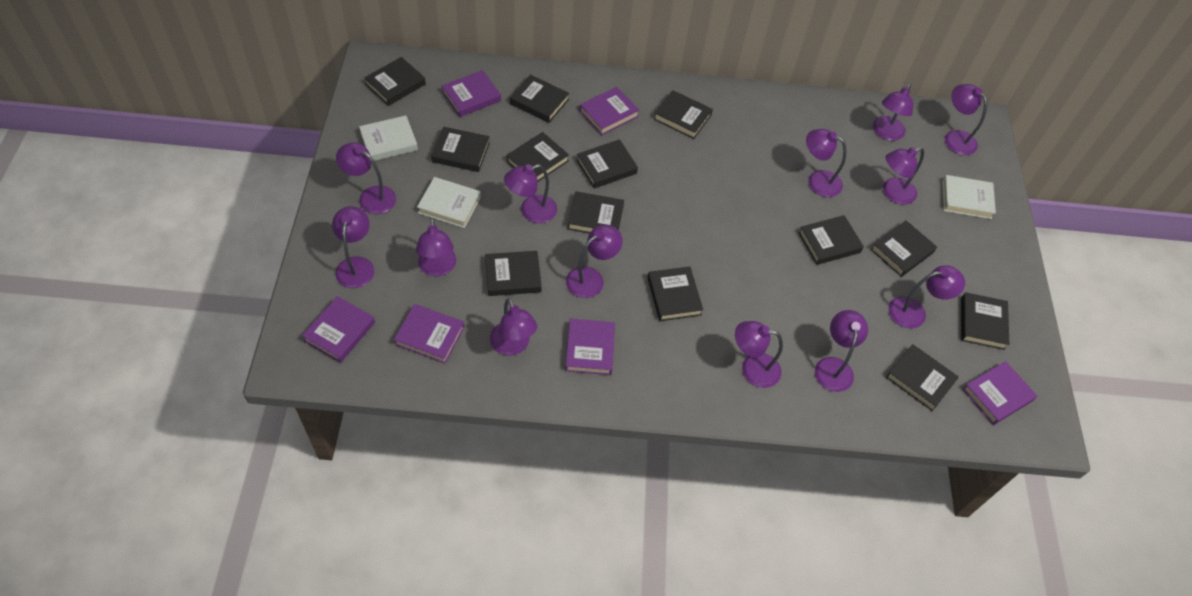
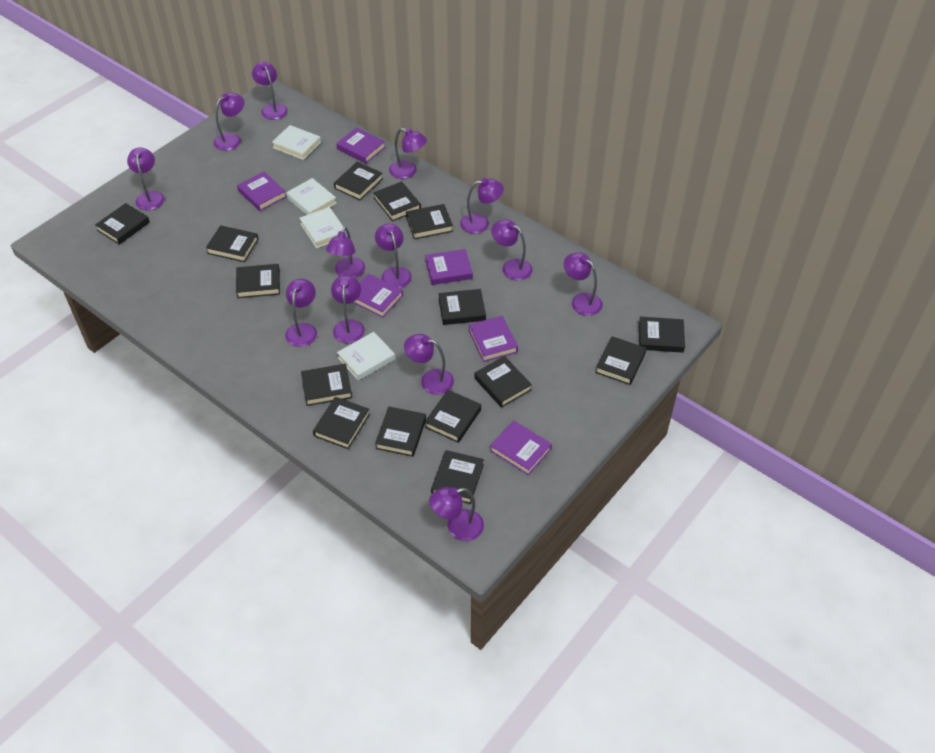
black book: [364,57,426,106] [431,127,490,172] [485,251,542,296] [506,132,569,182] [510,75,569,123] [567,191,624,234] [577,139,638,188] [647,266,703,321] [654,90,713,139] [798,215,864,265] [870,220,937,277] [886,344,959,411] [961,292,1009,350] = 13 -> [95,203,150,245] [206,225,259,262] [236,264,280,298] [301,364,352,406] [313,397,370,449] [334,162,383,200] [373,181,421,221] [375,407,426,457] [406,204,453,239] [425,390,481,443] [431,450,484,504] [439,289,486,325] [474,356,532,408] [595,336,646,385] [639,317,685,353] = 15
white book: [359,115,418,161] [417,177,481,228] [942,175,996,219] = 3 -> [272,125,321,160] [286,178,337,215] [299,207,347,248] [337,332,395,381] = 4

